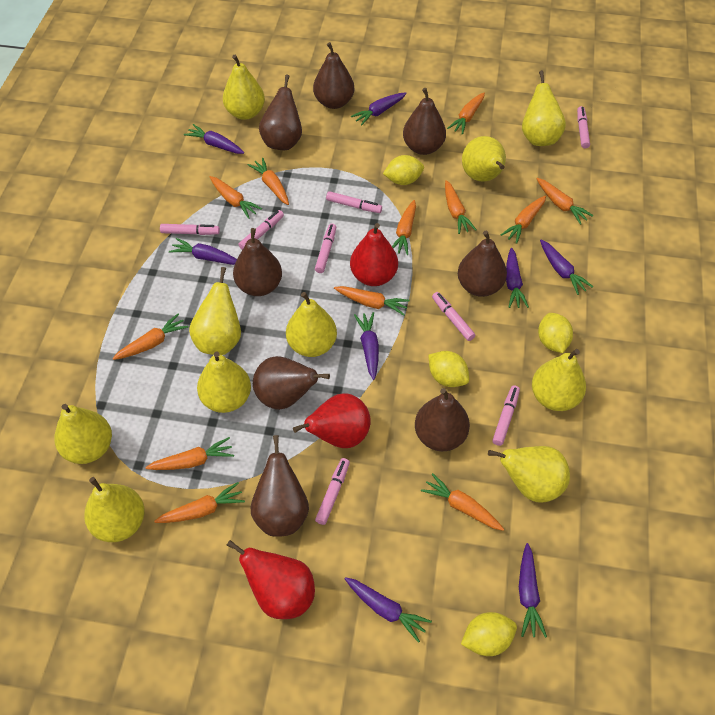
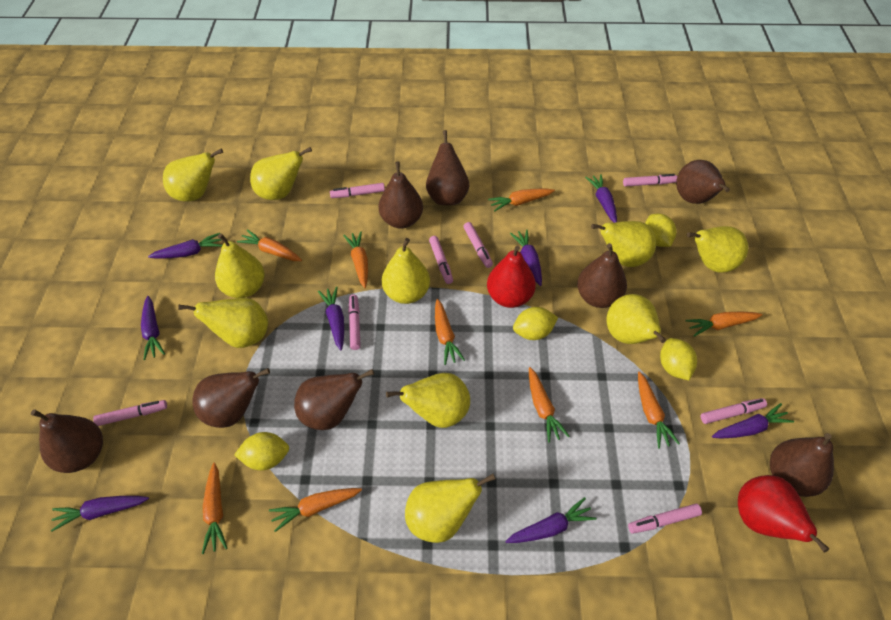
orange carrot: [112,314,188,360] [146,437,234,470] [154,482,245,523] [210,176,262,219] [247,158,289,205] [334,286,410,316] [392,200,416,255] [421,473,504,531] [445,180,476,234] [447,93,485,135] [501,196,546,244] [537,178,594,225] = 12 -> [202,463,228,554] [237,229,302,261] [269,488,362,532] [343,232,368,288] [435,299,465,365] [488,189,555,212] [529,367,569,443] [638,372,680,448] [686,312,762,337] = 9
red pear: [226,540,315,619] [293,393,371,448] [350,223,398,286] = 3 -> [487,246,536,308] [738,475,829,553] = 2

